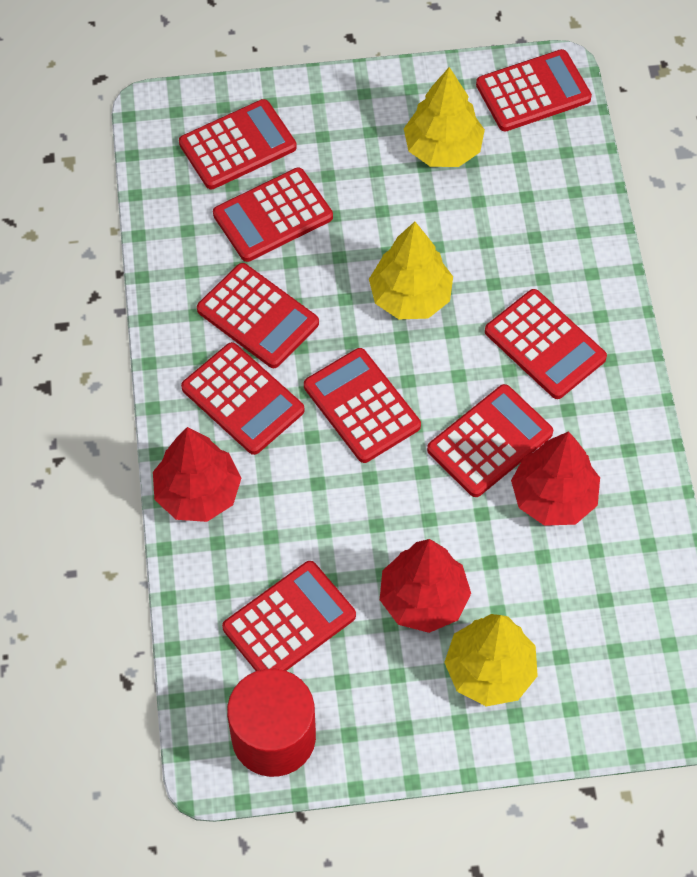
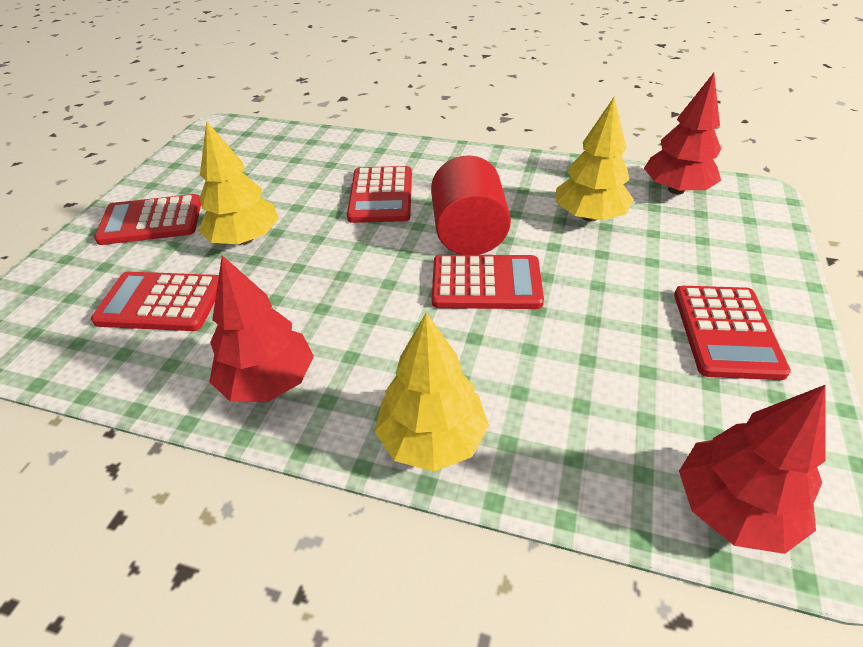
red calculator: [179,99,297,189] [181,342,304,455] [197,263,319,368] [213,167,333,262] [222,561,356,671] [304,348,421,463] [427,384,553,497] [476,49,592,131] [485,289,607,399] = 9 -> [91,272,219,331] [94,194,201,245] [347,166,412,223] [432,255,544,309] [674,286,791,380] = 5

